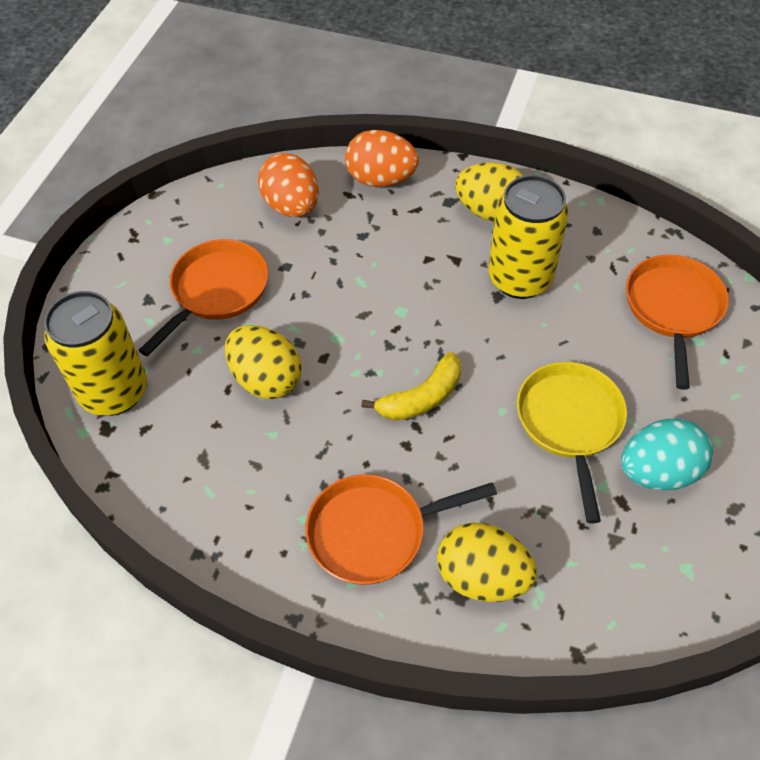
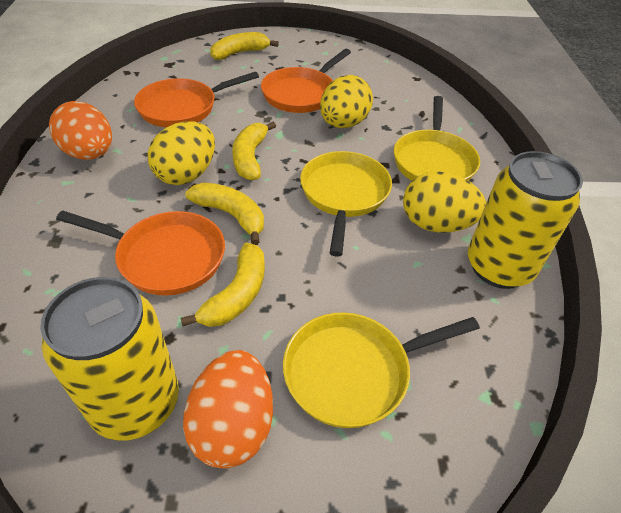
turquoise egg: [621,419,713,490] = 1 -> none = 0
yellow banana: [361,352,461,421] = 1 -> [180,242,265,327] [185,183,264,245] [210,32,279,60] [232,122,276,180] = 4
yellow pan: [517,362,627,523] = 1 -> [283,313,480,428] [300,151,392,257] [394,96,480,181] = 3

